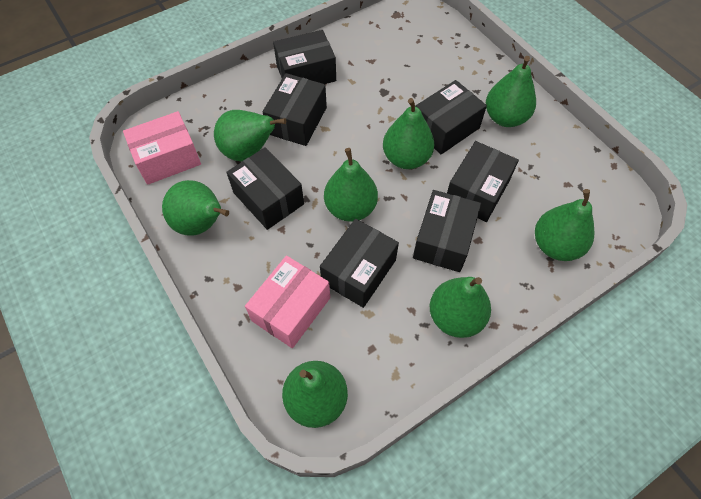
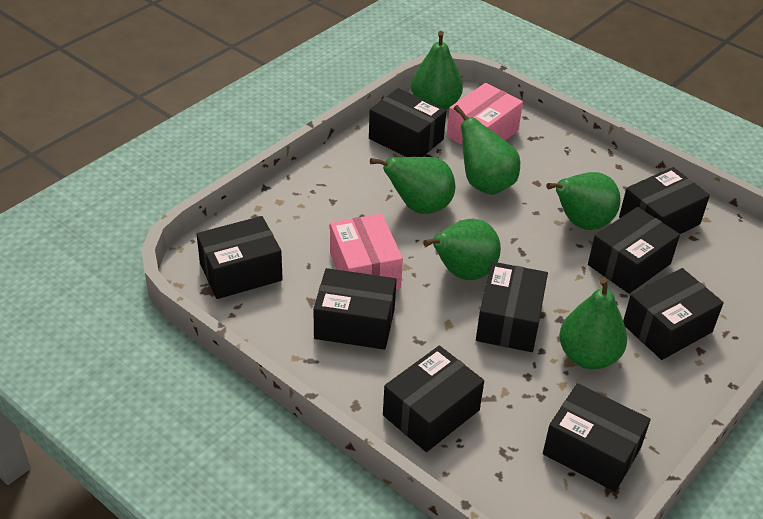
black box: [226,147,304,230] [263,73,327,146] [273,30,336,84] [320,219,399,308] [413,190,481,272] [415,80,487,154] [447,141,519,222] = 7 -> [196,216,283,299] [313,268,397,350] [369,88,446,157] [383,346,484,452] [476,262,548,352] [543,383,651,492] [588,207,680,294] [619,167,710,234] [623,268,724,360] = 9
green pear: [162,180,229,236] [214,110,286,161] [282,361,348,428] [324,148,378,222] [383,98,434,169] [430,277,491,338] [486,56,536,127] [535,189,594,261] = 8 -> [370,157,455,214] [411,31,463,110] [423,219,501,280] [453,105,520,195] [546,172,621,230] [559,277,627,369] = 6

